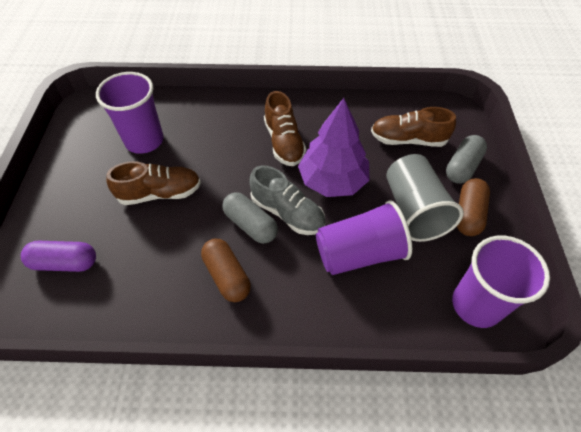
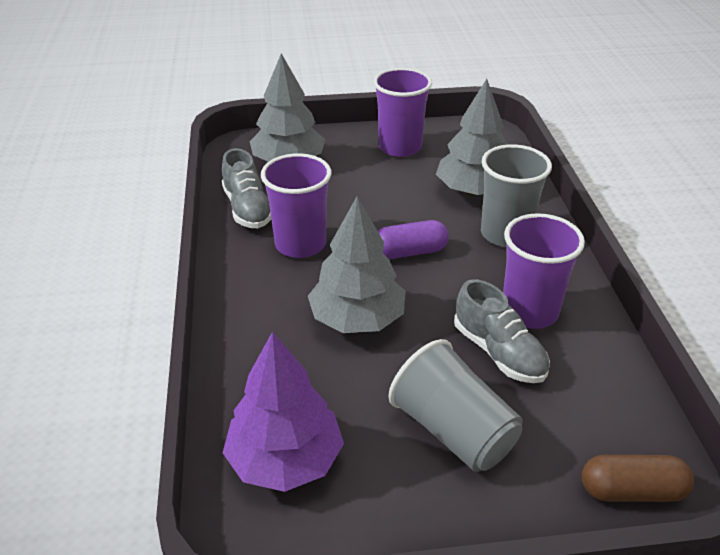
brown capsule: [201,239,251,302] [457,178,490,236] = 2 -> [582,455,694,502] = 1
brown shoe: [106,161,201,205] [264,91,306,166] [371,107,456,147] = 3 -> none = 0
grey capsule: [222,192,278,244] [446,135,487,184] = 2 -> none = 0
grey cup: [386,154,464,242] = 1 -> [388,339,523,472] [481,144,552,247] = 2
grey shoe: [250,166,326,235] = 1 -> [222,148,271,228] [454,279,550,383] = 2
grey tree: none = 0 -> [250,53,326,162] [308,196,406,333] [436,79,508,196] = 3

